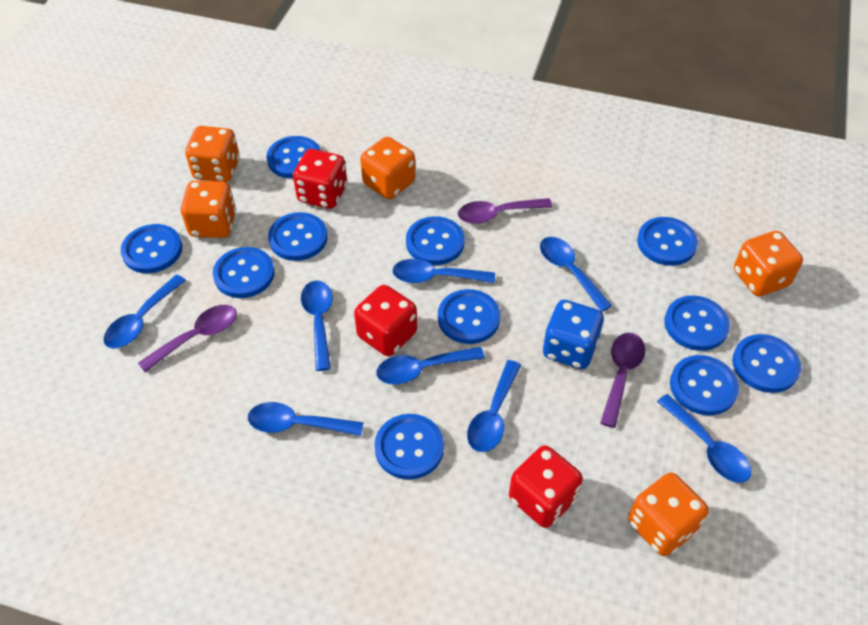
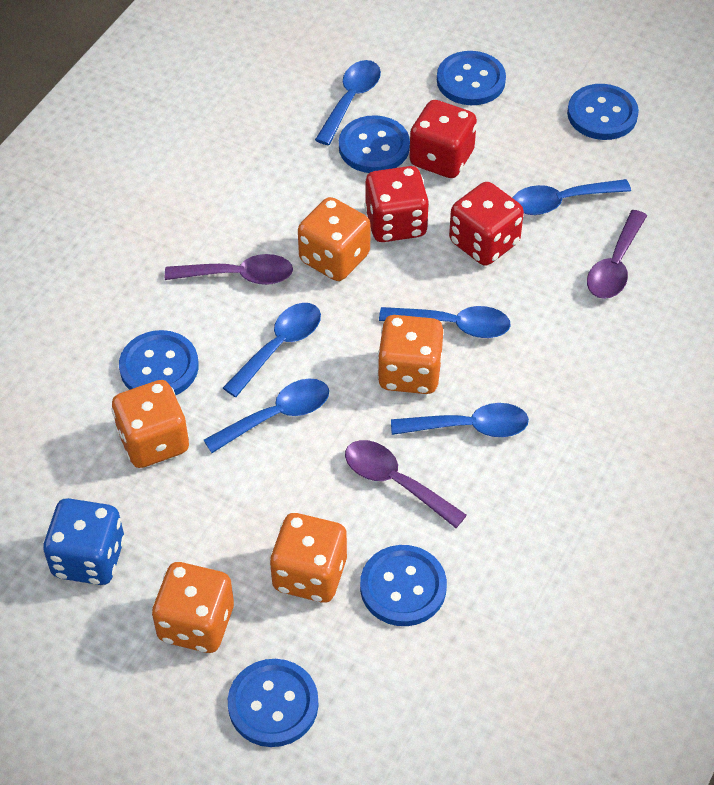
blue button: [121,224,182,273] [213,247,275,298] [266,136,321,178] [268,212,327,261] [374,414,444,480] [406,216,465,265] [438,289,500,344] [637,217,698,266] [664,296,730,351] [670,355,739,415] [732,334,801,393] = 11 -> [119,330,199,395] [228,659,319,747] [339,115,410,173] [360,545,447,626] [437,51,506,105] [567,84,639,140] = 6
blue spoon: [103,275,186,349] [248,402,364,436] [301,281,333,371] [376,347,485,385] [392,259,495,283] [467,360,521,452] [540,237,612,312] [657,394,752,483] = 8 -> [204,379,329,453] [223,303,321,397] [315,60,381,145] [379,306,511,338] [391,403,529,437] [513,179,631,215] = 6

